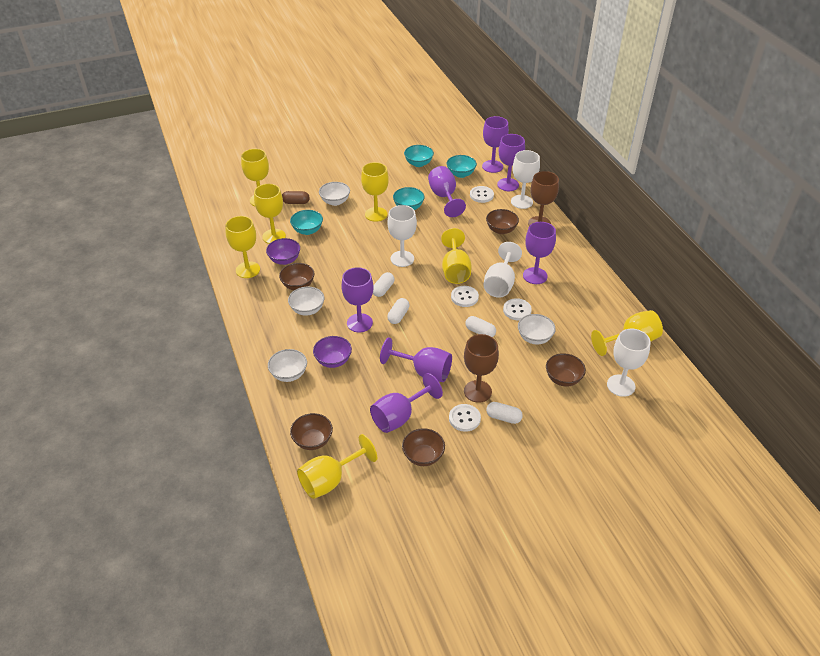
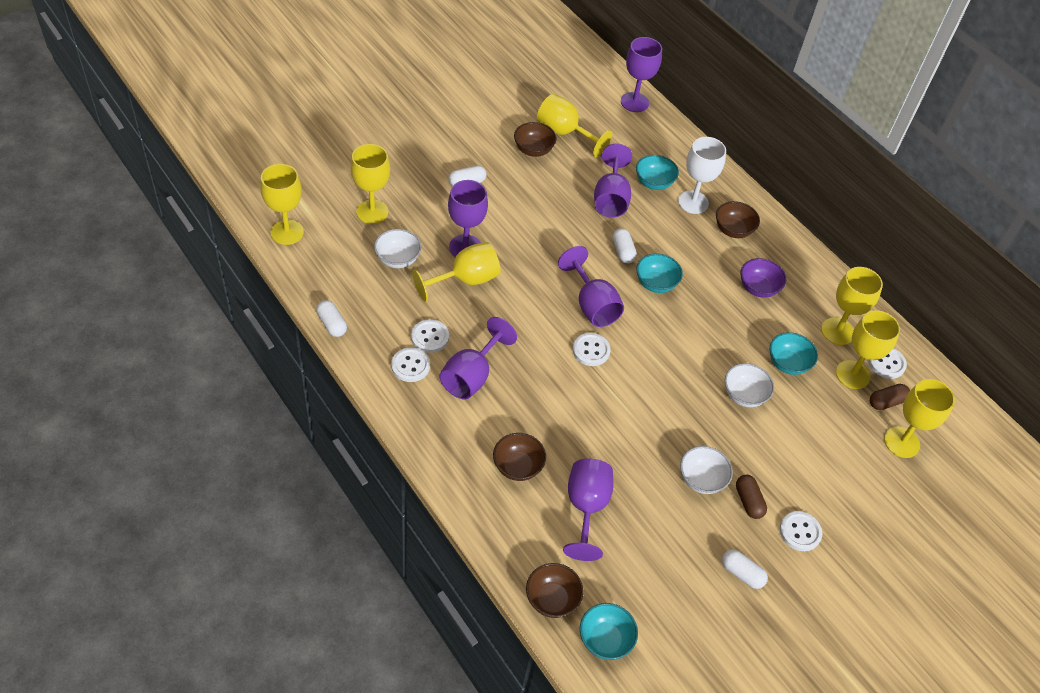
brown bowl: [279,263,315,290] [290,413,333,450] [402,428,445,466] [486,209,519,234] [546,353,586,387] = 5 -> [493,433,546,481] [514,122,556,157] [526,563,583,618] [716,201,760,238] = 4
brown capsule: [282,191,310,204] = 1 -> [736,475,767,519] [870,384,910,410] = 2
brown goblet: [464,334,499,403] [528,171,559,226] = 2 -> none = 0
purple bowl: [266,238,300,265] [313,336,352,368] = 2 -> [741,258,786,298] = 1
purple goblet: [341,267,373,333] [370,373,443,433] [380,337,452,382] [428,166,466,217] [482,116,509,173] [497,134,525,191] [523,222,556,284] = 7 -> [439,317,517,399] [448,180,488,257] [558,246,624,327] [563,458,614,561] [594,144,632,218] [621,37,662,112] = 6
white bowl: [268,349,307,382] [288,287,324,316] [319,182,350,206] [518,314,556,344] = 4 -> [374,229,421,268] [680,446,733,494] [725,363,774,407] = 3
white button: [449,404,481,432] [451,286,479,307] [470,186,494,203] [503,298,532,320] = 4 -> [391,348,430,382] [411,319,449,353] [573,333,611,366] [780,511,822,551] [868,348,907,379] = 5
white goblet: [387,205,417,267] [483,242,522,298] [511,150,540,209] [607,329,650,397] = 4 -> [678,137,726,214] = 1

